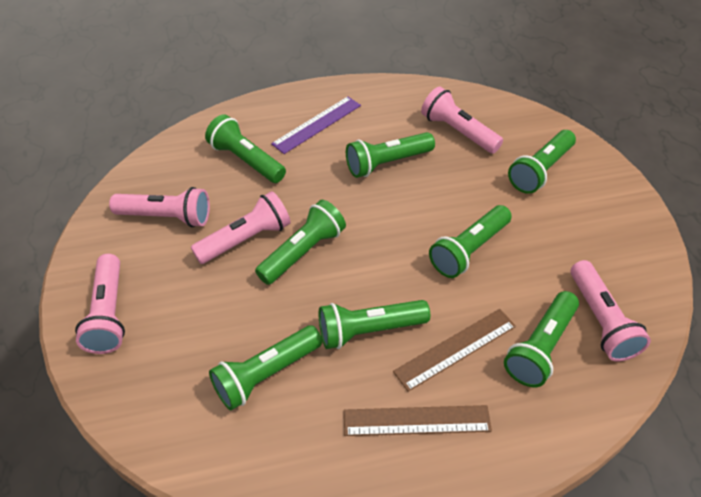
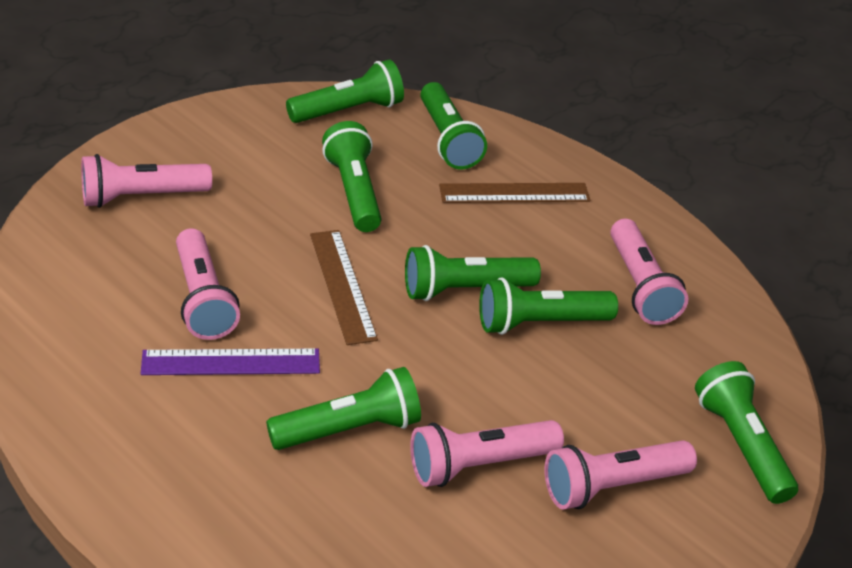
green flashlight: [205,114,286,183] [209,325,322,410] [255,200,346,285] [319,300,430,349] [346,132,435,178] [429,205,512,278] [504,291,579,387] [508,130,576,194] = 8 -> [266,367,421,450] [286,60,404,123] [322,121,381,232] [405,245,541,301] [420,82,487,169] [479,277,618,335] [695,361,798,504] = 7

